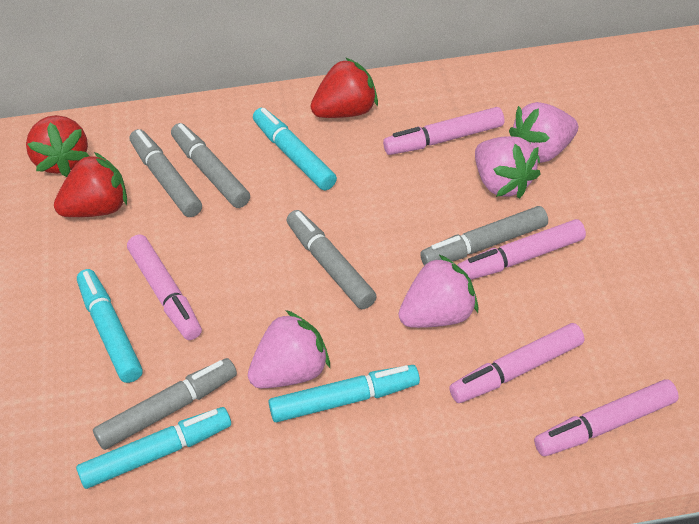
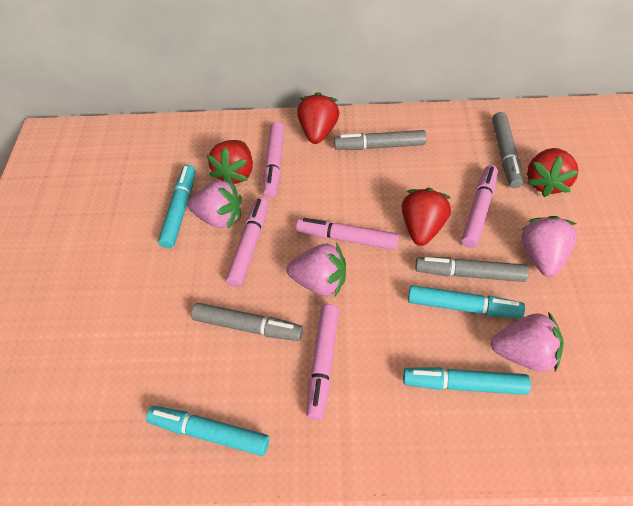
grey marker: [93,358,237,450] [130,129,202,217] [171,123,250,208] [287,210,377,309] [420,206,548,266] = 5 -> [191,303,303,341] [334,130,427,150] [415,257,529,282] [492,112,523,188] = 4
red strawberry: [26,115,89,177] [54,152,127,217] [310,57,378,118] = 3 -> [207,140,253,184] [297,92,339,144] [401,188,451,246] [526,148,579,197] = 4

